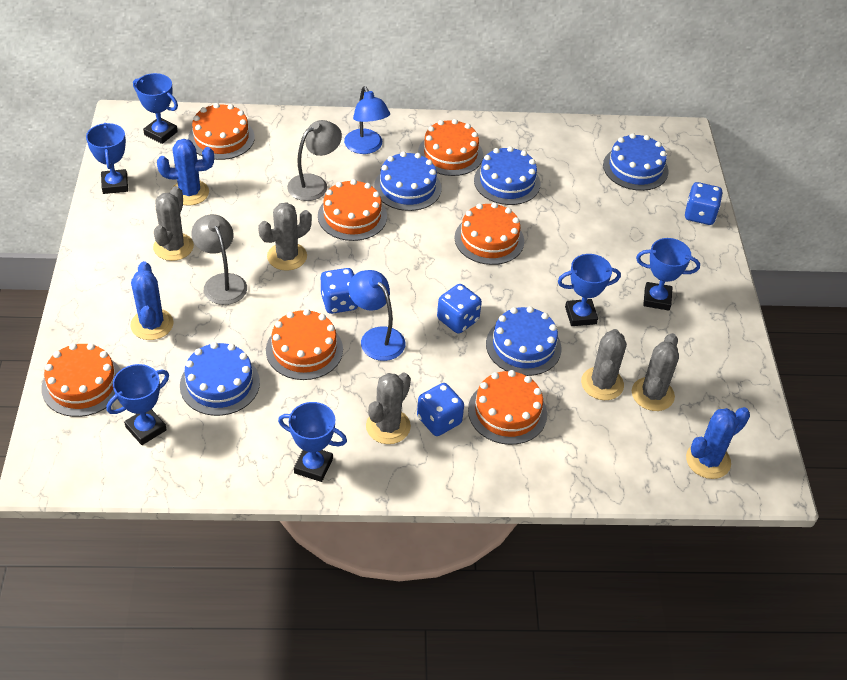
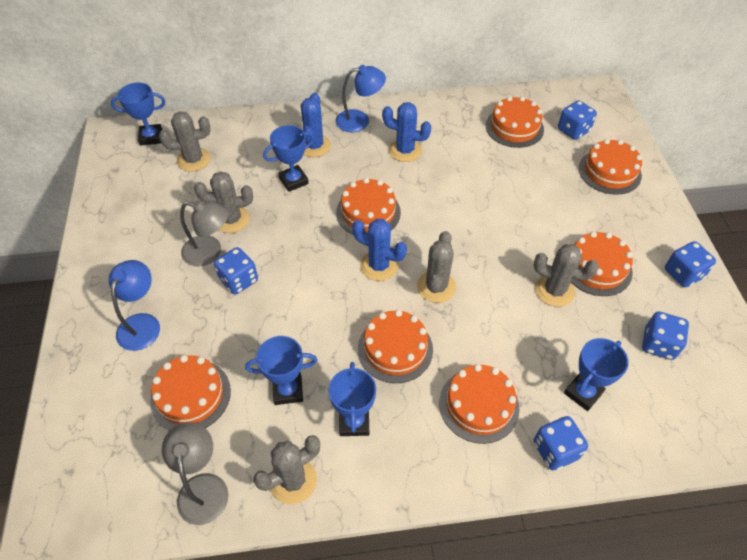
blue cake: [180,342,260,416] [374,151,442,211] [474,146,540,205] [486,306,561,376] [603,133,669,191] = 5 -> none = 0
blue dice: [321,268,358,314] [417,383,464,436] [437,284,482,334] [685,182,723,225] = 4 -> [214,247,258,295] [533,416,588,470] [558,100,597,140] [642,312,689,360] [665,241,716,287] = 5
blue trophy: [86,123,128,194] [107,364,169,445] [133,73,178,144] [278,402,347,482] [558,254,621,326] [636,238,700,311] = 6 -> [111,83,165,146] [245,336,317,405] [263,125,314,192] [329,362,376,436] [564,338,629,411] = 5

